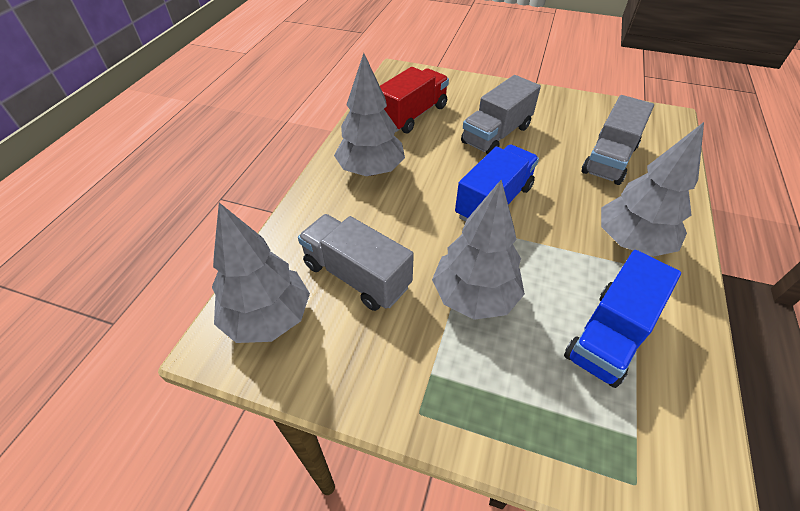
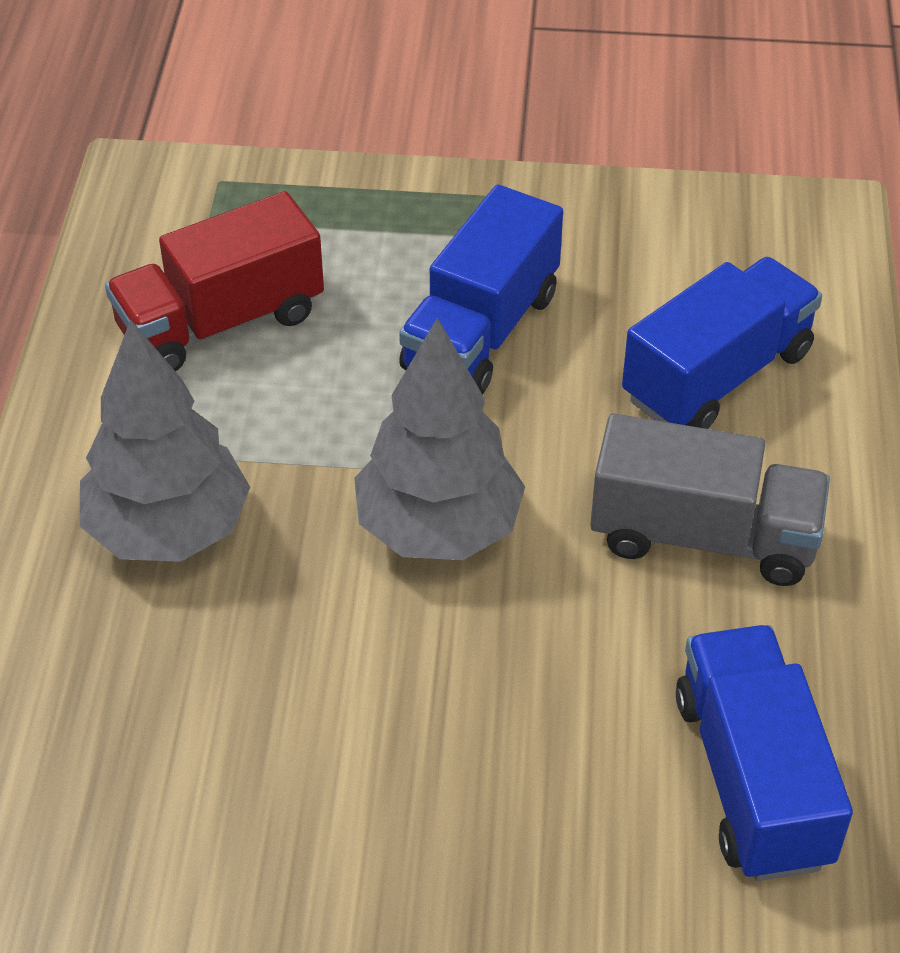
blue truck: [455,144,539,221] [564,250,681,388] = 2 -> [399,185,563,394] [622,257,822,429] [676,625,853,881] = 3
grey tree: [212,203,310,343] [334,53,405,176] [432,180,525,320] [601,122,704,257] = 4 -> [80,319,250,562] [354,318,525,560] = 2
grey truck: [298,214,414,311] [461,75,541,154] [582,95,654,185] = 3 -> [590,413,830,586] = 1

